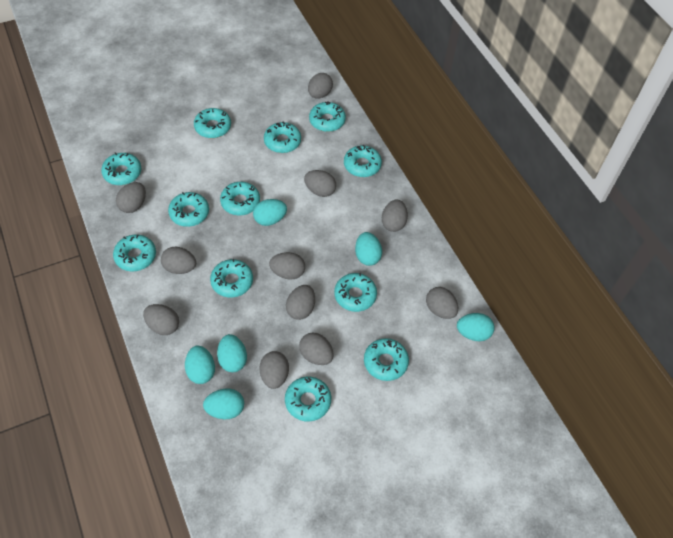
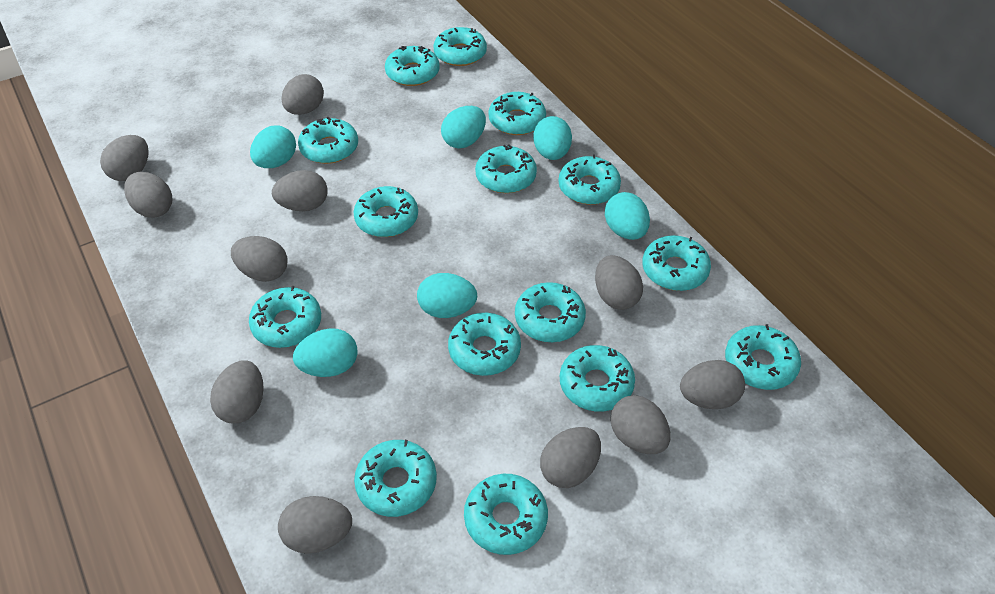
turquoise donut: [101,152,141,185] [113,234,156,271] [168,192,209,227] [194,108,231,138] [210,259,253,298] [220,182,260,215] [264,122,301,153] [285,377,331,422] [309,101,346,132] [334,273,377,312] [344,145,382,177] [364,338,409,381] = 12 -> [249,286,321,348] [298,117,358,164] [353,186,418,237] [354,440,437,517] [385,46,439,86] [433,27,487,66] [448,313,521,376] [464,474,548,555] [475,145,537,193] [488,92,546,135] [515,282,586,342] [558,154,621,205] [560,345,635,412] [642,235,711,291] [725,324,801,390] = 15

